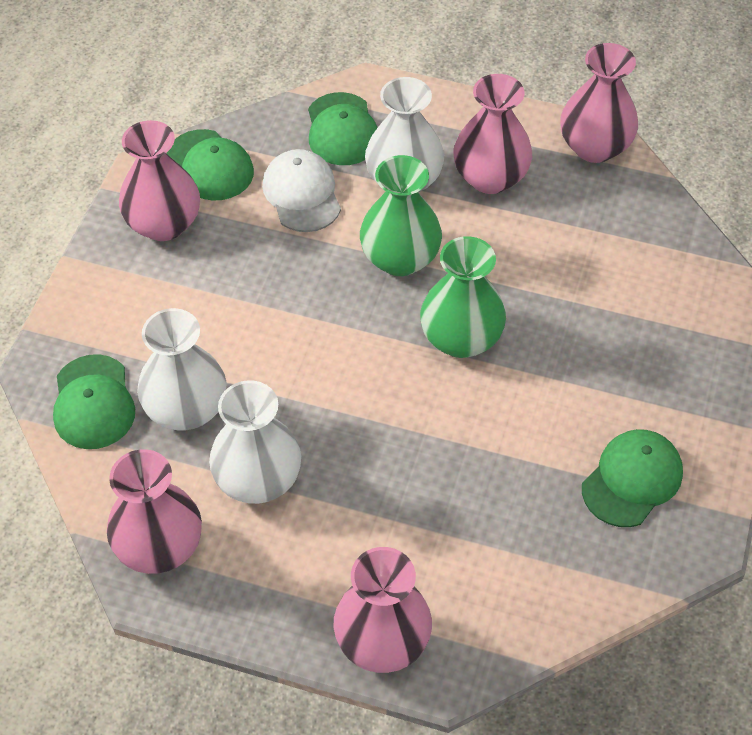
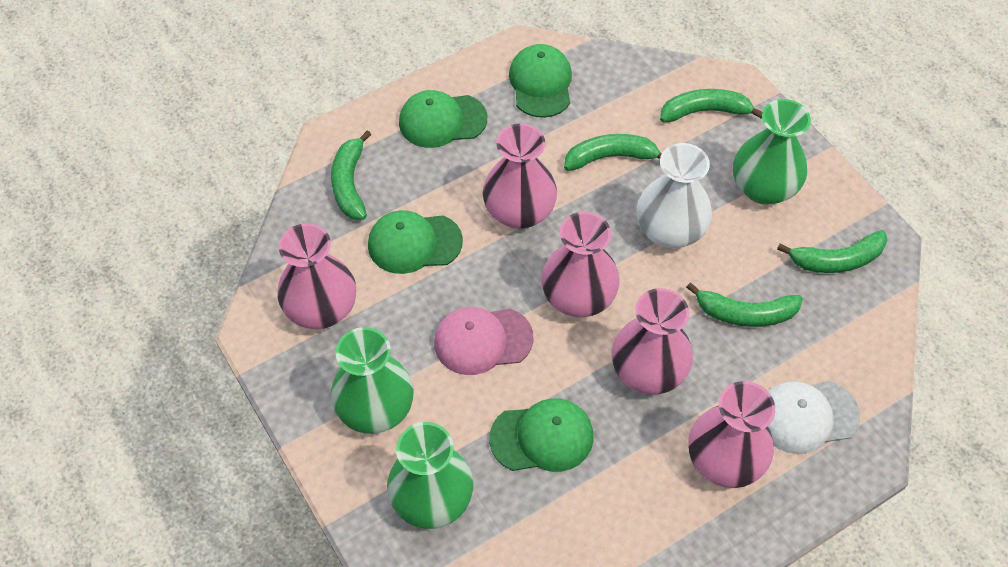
green banana: none = 0 -> [331,130,371,220] [564,134,662,171] [660,89,762,122] [686,282,803,327] [777,230,888,273] = 5
green vase: [360,155,442,276] [420,236,506,358] = 2 -> [331,327,414,434] [387,422,473,529] [733,99,811,204] = 3
pink cap: none = 0 -> [434,307,534,375] = 1
white vase: [137,308,227,431] [209,380,301,504] [365,77,444,193] = 3 -> [636,143,712,248] = 1

